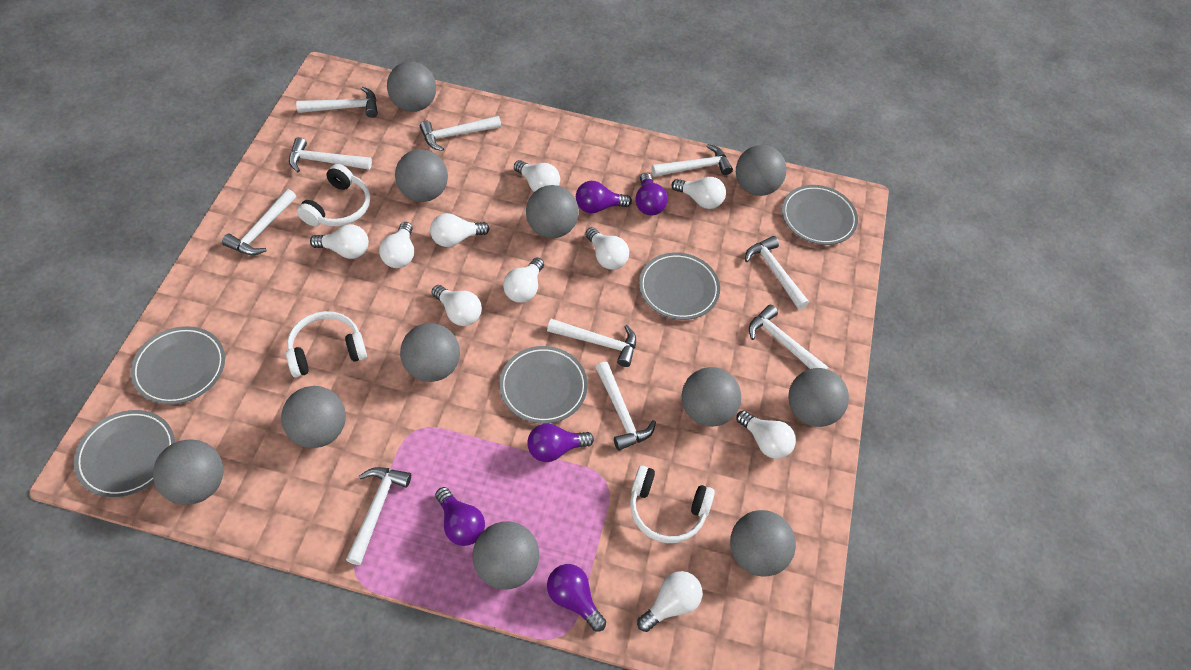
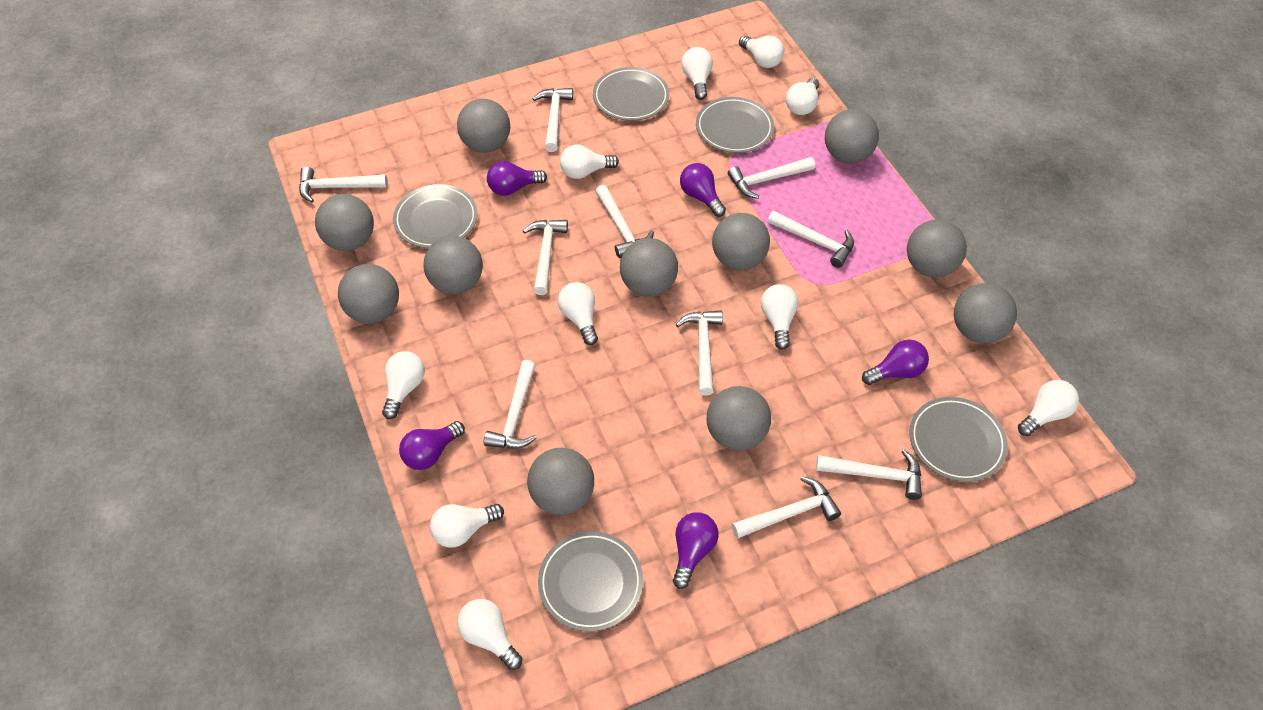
white headphones: [286,311,367,378] [297,164,370,226] [630,466,715,543] = 3 -> none = 0

